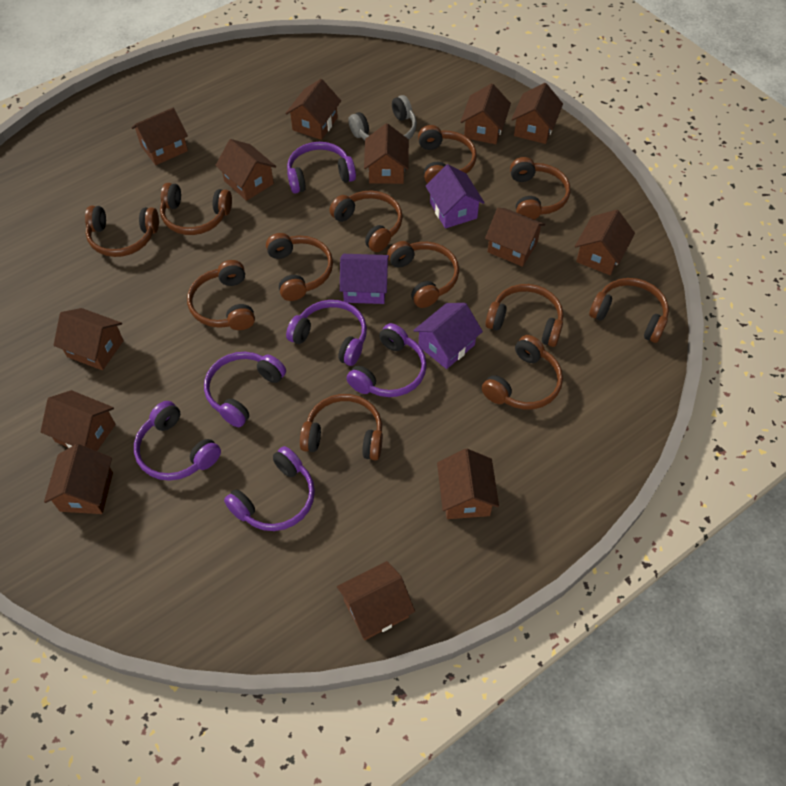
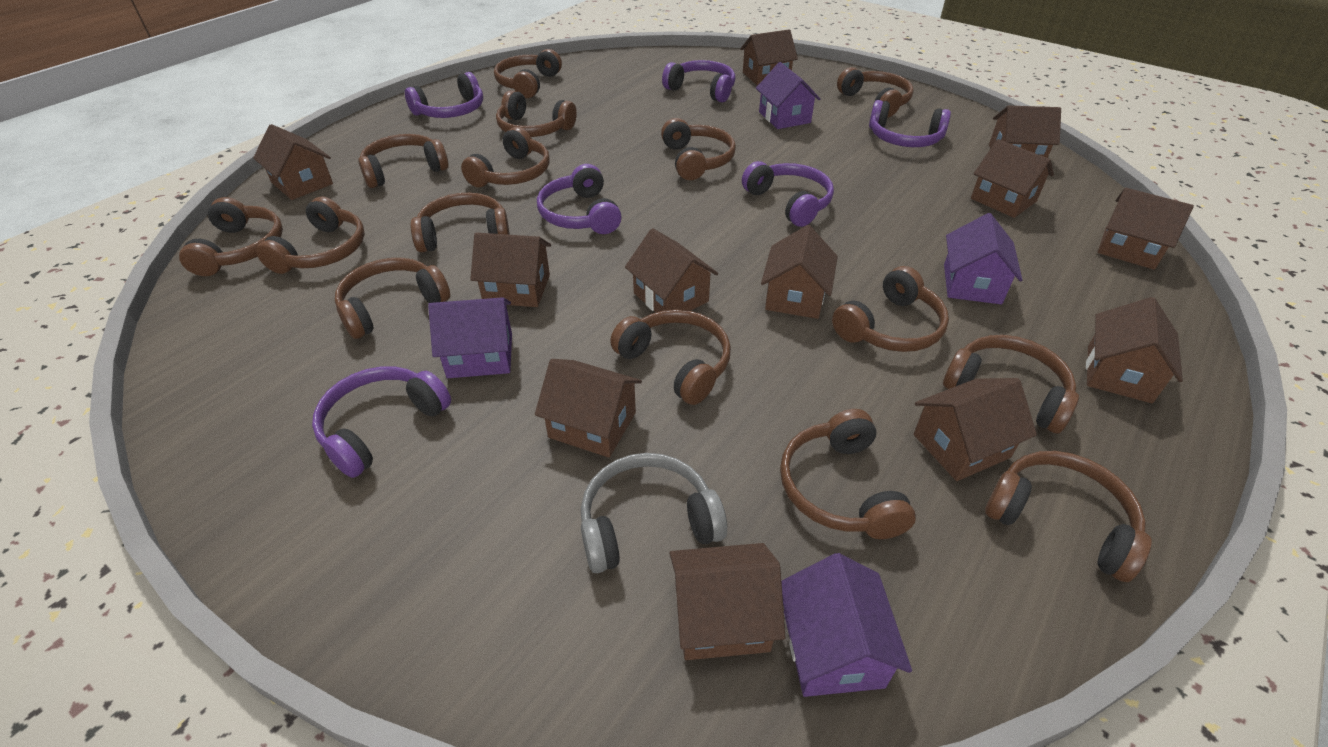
brown headphones: [85,206,159,257] [160,183,232,235] [187,260,255,330] [266,233,333,301] [300,394,383,460] [329,190,403,252] [387,241,459,308] [418,125,477,184] [482,335,563,409] [485,284,563,347] [510,157,570,220] [589,278,669,343] = 12 -> [179,197,283,276] [256,196,365,274] [335,258,450,339] [358,134,449,188] [410,193,510,252] [461,127,550,188] [494,49,562,98] [496,90,577,137] [610,310,731,405] [661,118,736,180] [780,409,916,539] [832,266,949,352] [837,67,914,117] [943,335,1079,433] [985,451,1152,582] = 15
brown house: [41,390,116,451] [44,444,113,514] [53,308,124,370] [131,108,188,165] [215,139,276,201] [285,79,341,140] [337,561,415,640] [364,123,409,184] [437,449,499,519] [461,83,511,144] [485,208,545,267] [511,83,563,144] [575,210,635,275] = 13 -> [253,124,333,200] [470,232,551,307] [535,359,642,458] [625,228,718,313] [669,543,785,660] [740,29,798,86] [761,225,838,319] [914,378,1037,481] [971,139,1054,218] [989,105,1061,158] [1086,297,1183,403] [1098,188,1194,270] = 12
purple house: [340,254,389,304] [413,303,483,369] [426,164,485,228] = 3 -> [428,297,512,378] [756,62,821,129] [781,553,912,697] [944,213,1022,304] = 4

